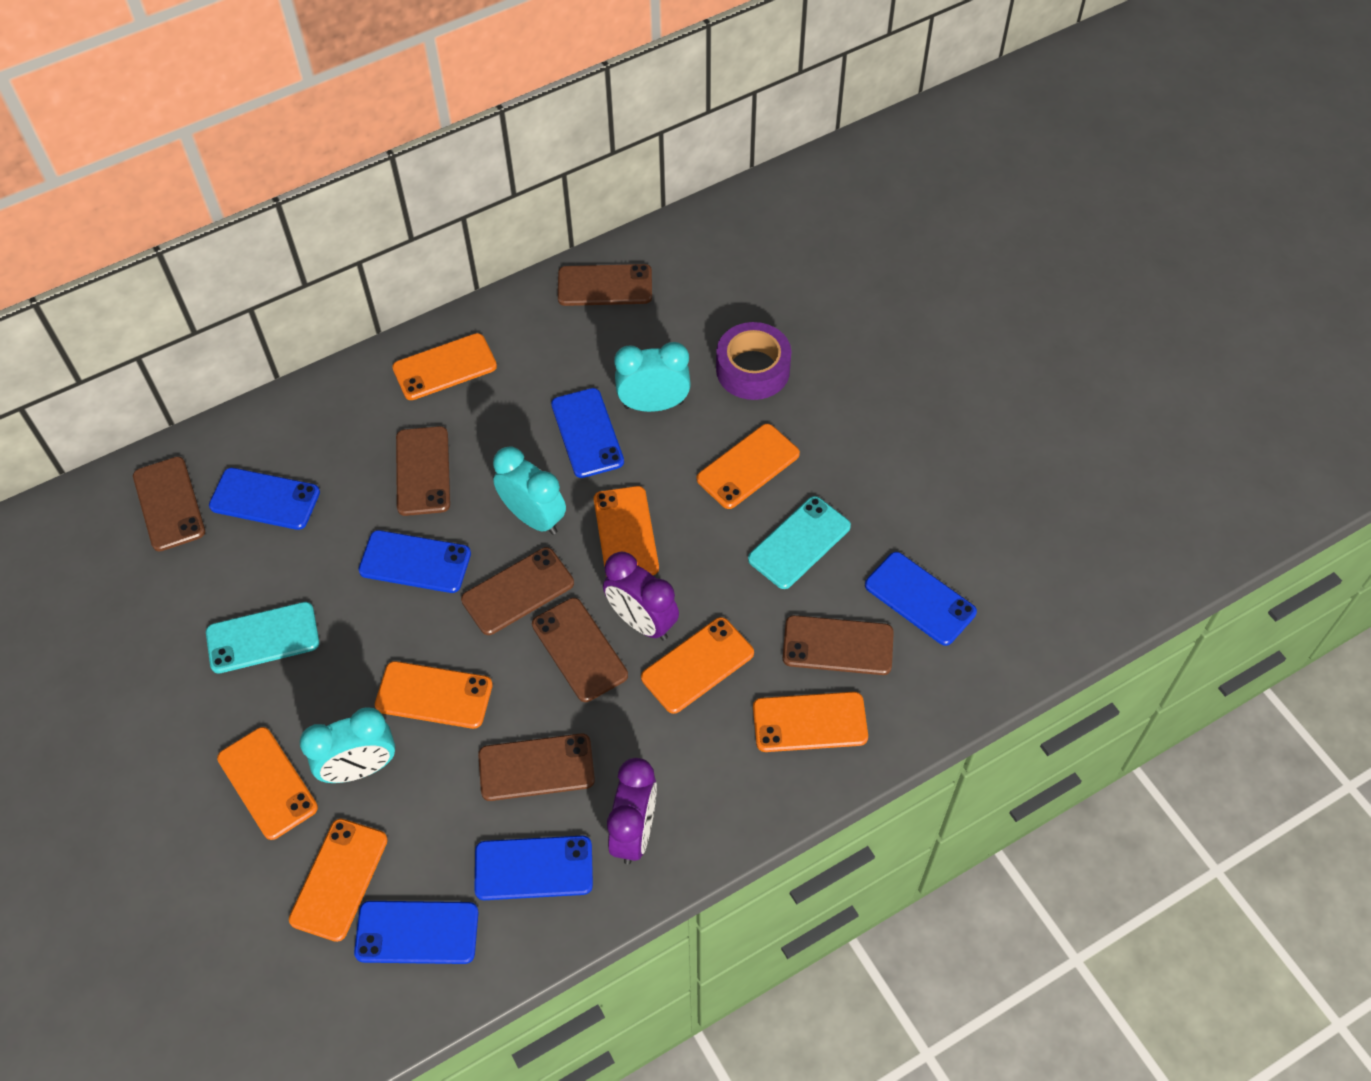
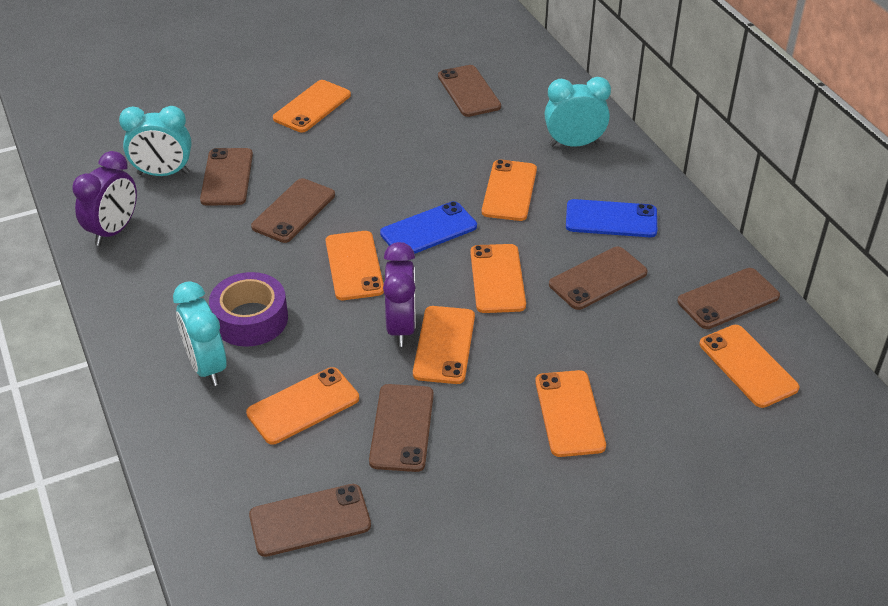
blue phone: [209,468,320,530] [354,901,479,964] [358,530,471,593] [474,835,593,900] [551,388,624,478] [865,552,977,646] = 6 -> [380,201,477,254] [566,199,657,237] = 2
turquoise phone: [206,602,319,674] [748,496,851,589] = 2 -> none = 0

